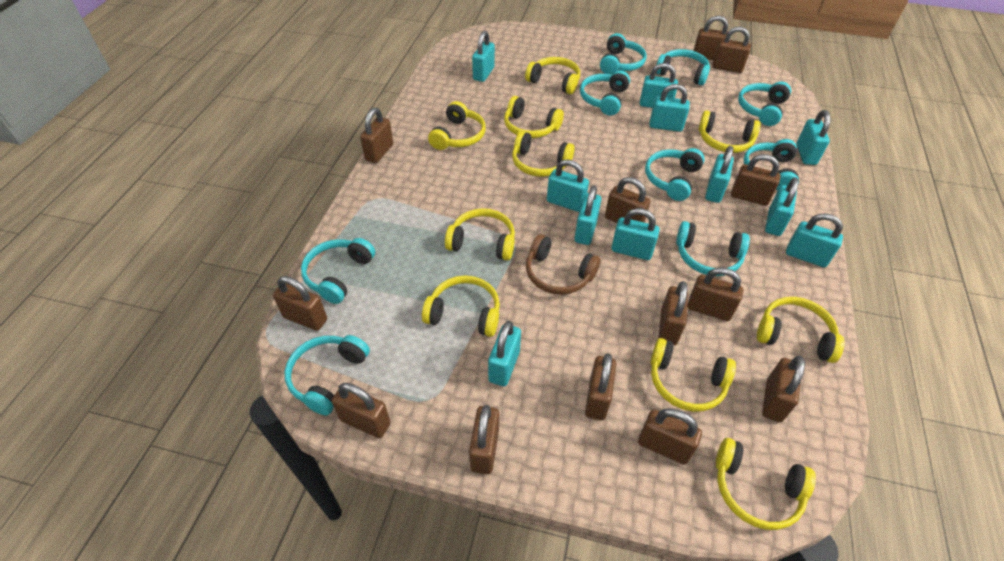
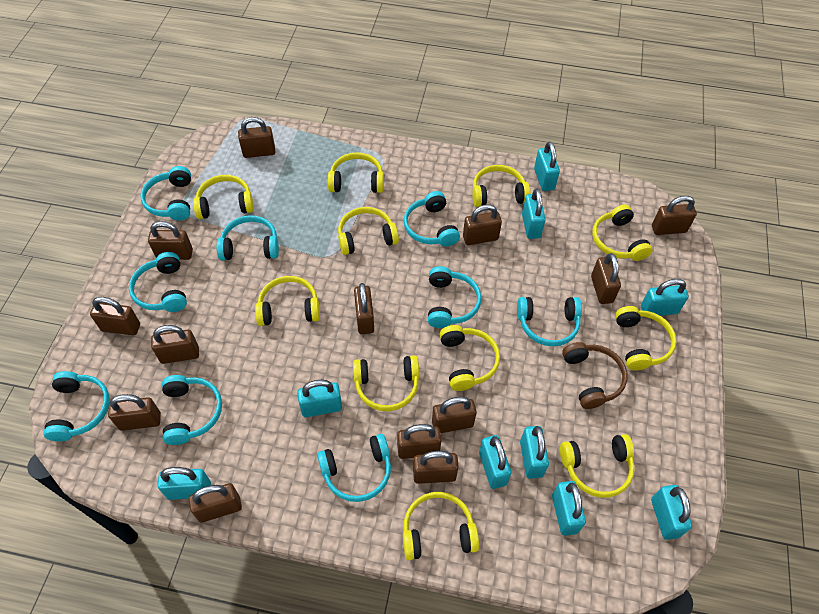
turquoise padlock: [472,31,495,82] [488,321,521,386] [547,159,589,212] [574,185,601,245] [611,208,660,260] [640,63,678,108] [649,84,690,132] [705,146,734,203] [765,177,799,236] [786,213,843,267] [797,110,831,165] = 11 -> [158,467,211,500] [297,380,342,417] [479,435,512,489] [520,426,549,479] [522,189,546,239] [534,142,560,191] [552,481,586,536] [641,279,689,316] [651,485,692,540] = 9
yellow headphones: [422,276,500,337] [428,101,486,150] [445,208,515,261] [504,96,564,138] [512,131,575,177] [525,57,580,94] [651,338,736,412] [699,110,761,153] [716,438,816,530] [757,297,845,363] = 10 -> [193,175,254,219] [255,276,320,326] [328,152,384,193] [338,207,399,255] [353,355,419,411] [403,492,479,560] [440,325,500,391] [472,165,531,207] [560,434,635,498] [592,205,653,261] [615,306,677,370] = 11

